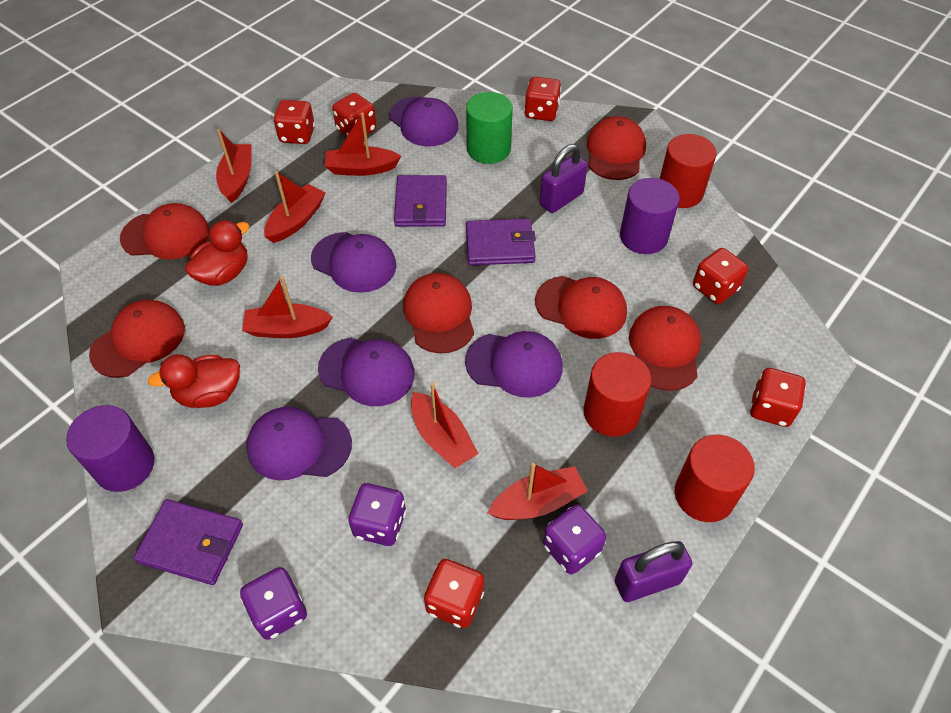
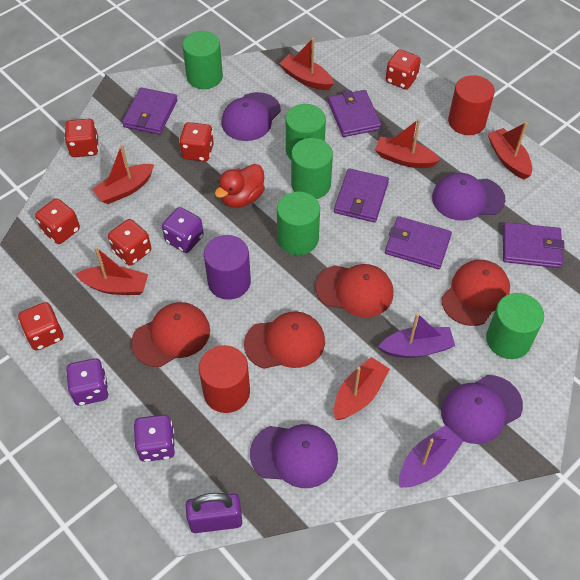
green cylinder: [466,92,513,164] = 1 -> [182,31,223,89] [277,192,320,255] [286,104,326,159] [291,138,333,199] [486,293,544,359] = 5
purple boat: none = 0 -> [378,313,455,358] [399,425,463,488] = 2
purple cap: [246,407,352,480] [311,232,396,293] [318,338,415,406] [389,97,459,146] [465,331,562,398] = 5 -> [221,92,281,141] [250,424,338,488] [432,173,505,221] [441,375,523,444] = 4
purple cylinder: [66,405,155,492] [620,178,679,254] = 2 -> [204,235,251,300] = 1
purple padlock: [540,144,588,213] [615,541,692,602] = 2 -> [186,493,242,533] = 1
purple wallet: [134,499,243,585] [394,175,447,227] [466,218,536,265] = 3 -> [122,87,178,135] [328,90,381,137] [334,168,389,222] [385,216,452,269] [503,222,565,268] = 5
red cap: [89,300,185,378] [120,203,209,260] [403,273,474,354] [535,276,627,339] [587,116,646,180] [629,306,701,391] = 6 -> [131,302,210,367] [244,311,325,369] [316,264,393,317] [441,260,510,326] = 4
red cylinder: [584,352,651,437] [660,134,717,208] [675,435,755,522] = 3 -> [199,345,250,413] [448,75,495,135] = 2
red duck: [148,354,240,408] [185,220,249,286] = 2 -> [215,164,265,208] = 1

